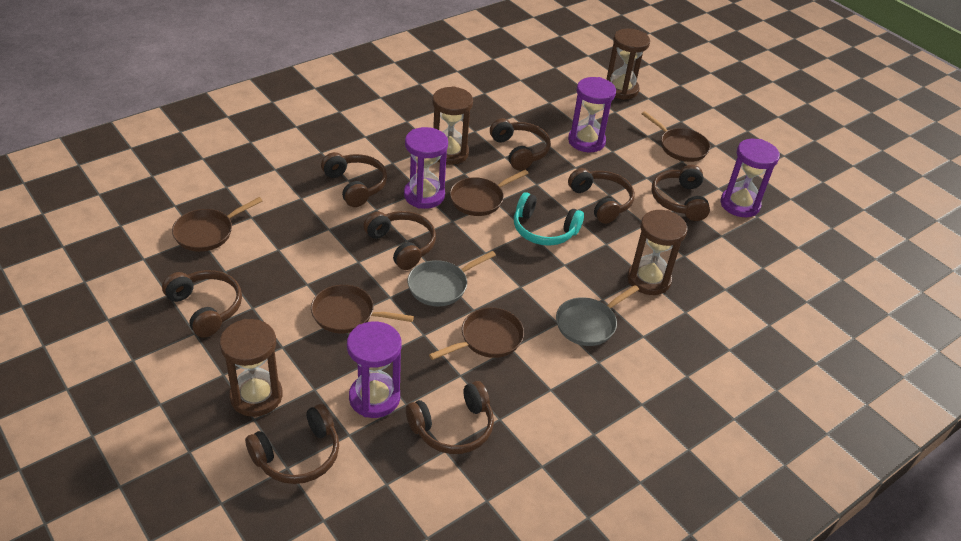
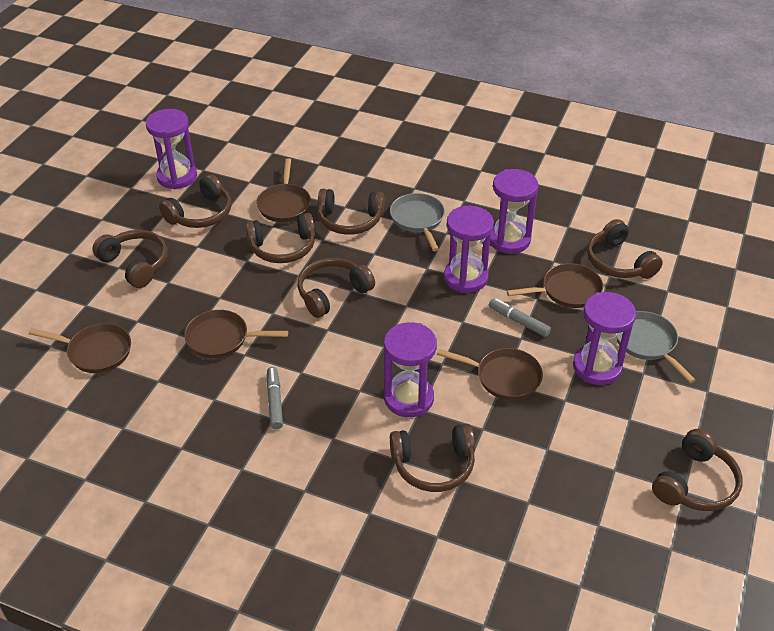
brown hourglass: [219,319,283,417] [432,86,473,165] [606,29,650,100] [627,210,687,295] = 4 -> none = 0
grey marker: none = 0 -> [267,367,283,429] [489,298,551,337] = 2
purple hourglass: [347,322,401,418] [404,127,448,209] [568,77,616,152] [721,139,780,217] = 4 -> [146,109,197,189] [384,322,437,417] [444,206,494,293] [490,169,538,254] [573,292,636,385] = 5
turquoise headphones: [514,192,584,246] = 1 -> none = 0

